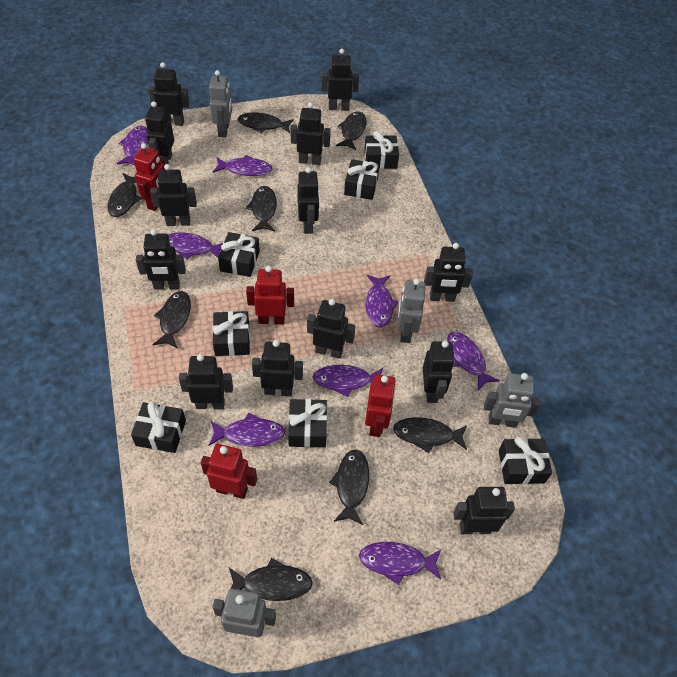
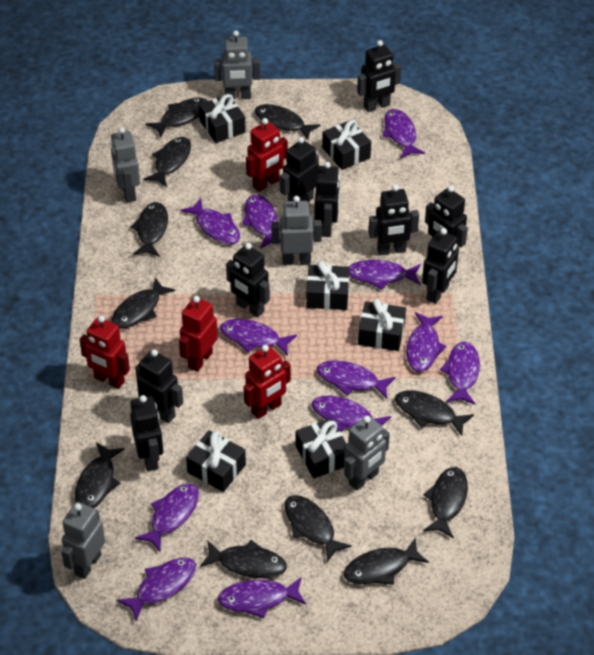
black fish: [107,173,142,217] [153,291,191,348] [229,558,313,601] [238,112,294,134] [246,186,277,231] [329,450,369,525] [336,111,367,150] [393,417,467,453] = 8 -> [75,442,124,508] [111,277,176,329] [130,202,168,257] [143,137,191,187] [145,98,207,138] [200,540,287,578] [255,104,320,141] [284,495,352,562] [343,537,429,585] [395,390,474,436] [423,467,468,538] = 11
black gift: [131,401,186,453] [213,311,250,356] [218,232,260,277] [288,399,327,448] [344,159,380,200] [364,131,399,169] [499,437,552,484] = 7 -> [186,430,246,492] [199,94,246,143] [296,418,346,478] [306,261,349,310] [322,120,371,170] [358,298,406,351] = 6
black robot: [136,229,186,290] [145,101,174,165] [148,62,190,126] [150,164,197,226] [179,354,233,409] [252,340,303,396] [291,102,331,165] [298,167,319,234] [307,299,356,359] [321,49,359,111] [423,341,455,403] [424,243,473,302] [453,487,515,534] = 13 -> [130,395,164,471] [135,349,183,423] [226,243,270,317] [280,137,319,202] [314,162,340,237] [357,40,401,112] [369,185,419,255] [422,228,458,304] [425,186,468,254] = 9
grey robot: [209,70,232,137] [213,588,276,637] [397,279,426,343] [484,373,541,428] = 4 -> [61,502,105,579] [111,127,140,203] [214,30,260,99] [271,196,322,265] [344,415,390,490] = 5
purple fish: [117,126,148,165] [168,233,223,260] [208,413,285,447] [213,155,272,176] [313,365,383,397] [359,542,441,585] [366,275,399,328] [447,332,500,391] = 8 -> [117,558,196,622] [135,483,199,553] [181,198,240,244] [218,576,306,618] [220,319,297,356] [242,195,281,249] [312,396,391,432] [317,360,396,399] [349,260,421,290] [382,109,425,158] [406,312,446,372] [440,342,480,405] = 12

